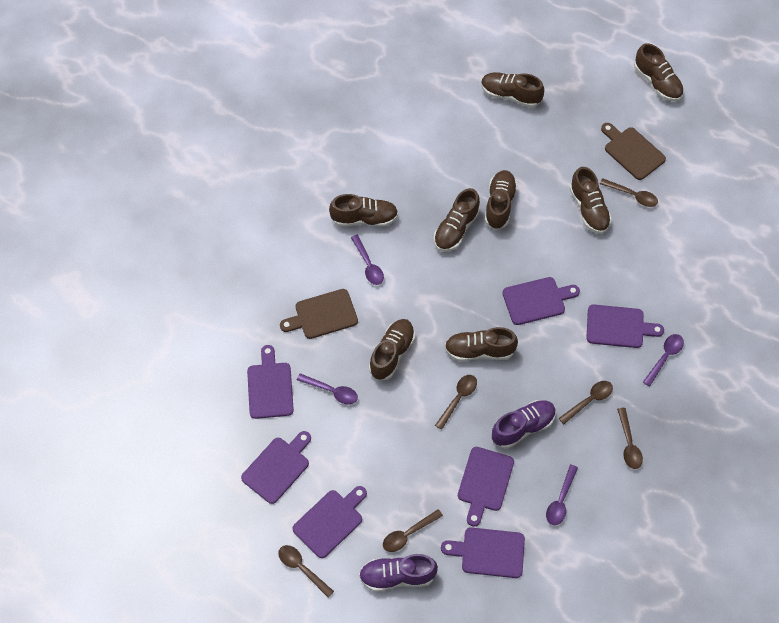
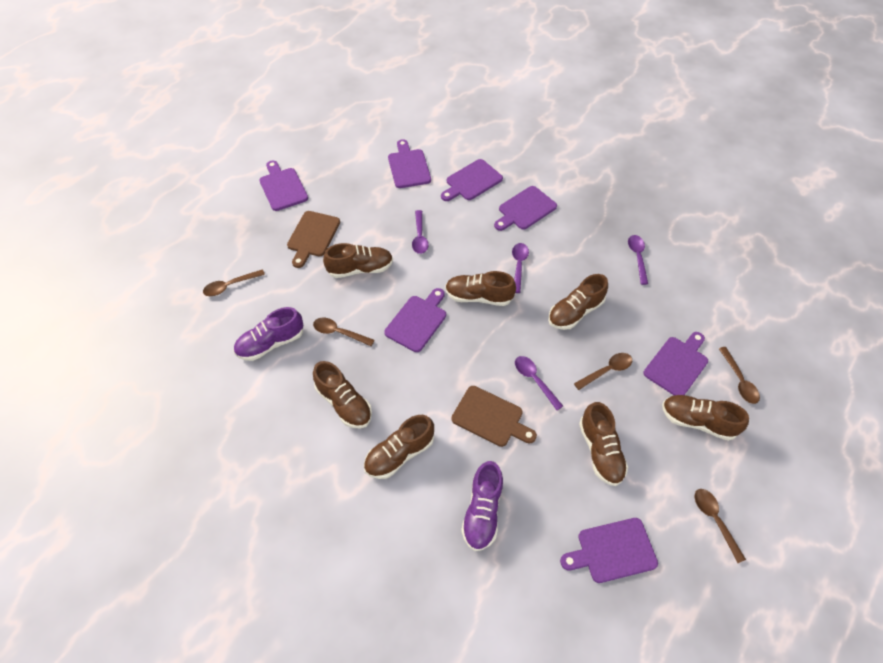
brown shoe: [329,194,398,227] [369,319,415,380] [434,188,480,252] [445,327,518,361] [481,72,544,108] [485,170,518,230] [569,167,612,234] [634,43,684,101] = 8 -> [313,361,372,429] [323,243,393,278] [364,415,434,479] [445,271,516,306] [548,274,608,330] [579,402,628,486] [662,395,749,441] = 7
brown spoon: [278,545,334,598] [383,509,443,552] [435,375,477,430] [559,381,613,424] [600,178,658,207] [617,408,643,469] = 6 -> [203,269,265,296] [313,318,375,346] [574,353,632,390] [695,489,746,563] [719,347,760,404] = 5

